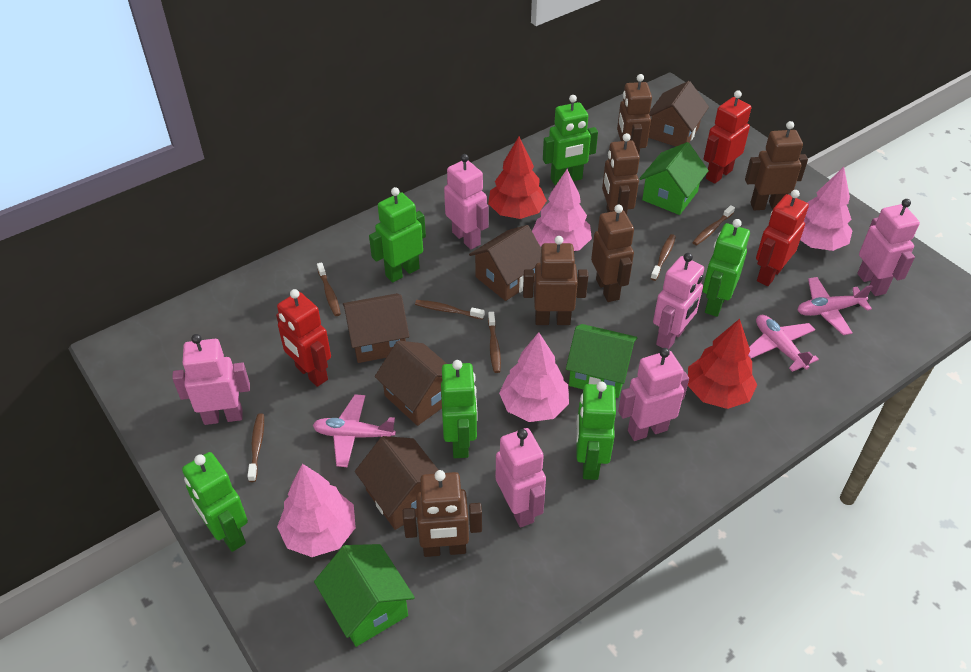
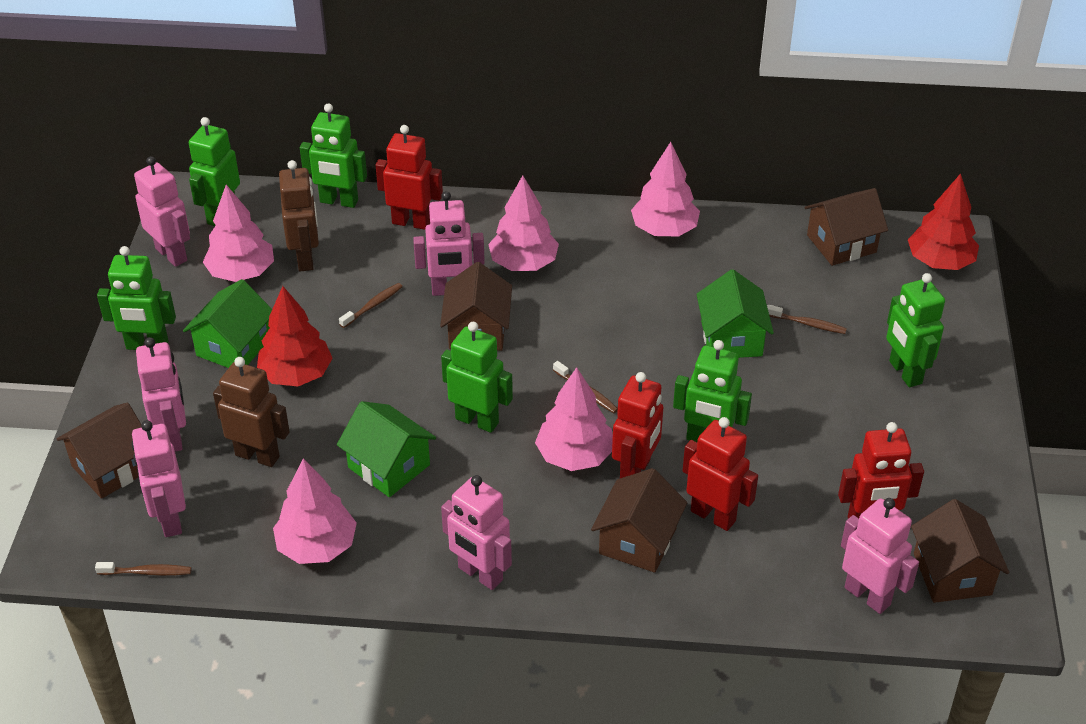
brown robot: [403,470,482,557] [523,236,588,325] [591,205,634,302] [602,133,640,215] [617,74,652,154] [745,121,808,210] = 6 -> [213,357,290,467] [279,160,319,271] = 2
brown toothbrush: [247,413,264,482] [317,262,341,316] [415,300,484,320] [488,312,501,373] [650,234,676,281] [692,205,735,245] = 6 -> [95,562,192,576] [339,283,403,328] [553,361,618,413] [767,305,847,334] = 4
pink plane: [313,394,396,467] [748,315,819,372] [798,277,873,335] = 3 -> none = 0
pink tree: [277,464,356,557] [499,332,569,422] [532,169,592,251] [800,167,853,251] = 4 -> [203,185,274,282] [273,458,357,564] [488,175,559,271] [535,367,613,471] [631,142,700,237] = 5
red robot: [276,289,331,387] [703,90,751,184] [756,190,809,286] = 3 -> [376,125,443,230] [612,372,663,478] [683,417,758,531] [838,422,924,519] = 4

